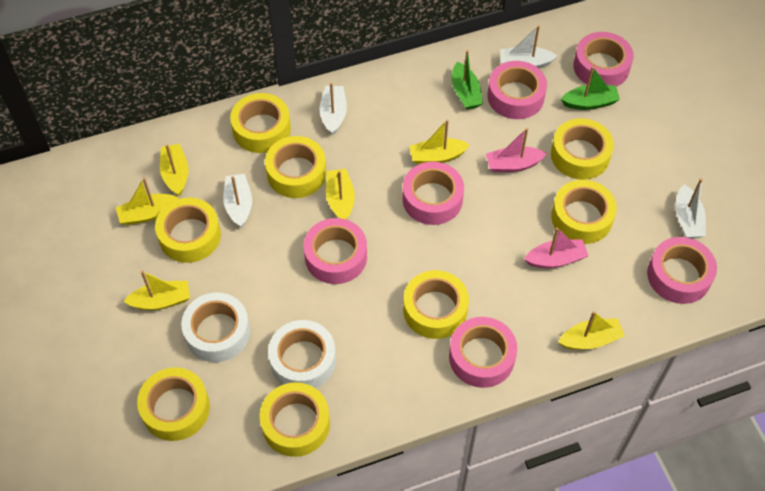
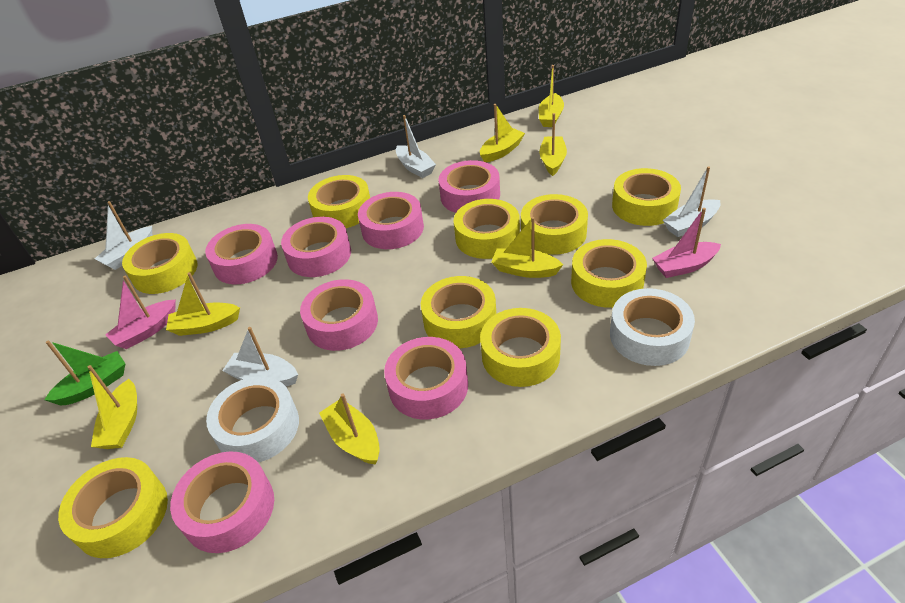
green boat: [452,50,483,110] [561,66,620,110] = 2 -> [44,340,125,406] = 1
pink tape: [304,218,367,284] [402,162,464,225] [449,317,517,388] [487,61,547,119] [573,32,634,87] [647,237,717,304] = 6 -> [170,451,274,553] [205,224,278,284] [281,217,351,277] [300,279,378,351] [358,192,424,249] [384,337,468,419] [439,160,500,213] = 7
yellow boat: [116,178,178,225] [123,271,190,310] [160,144,188,196] [326,169,355,219] [409,119,470,165] [558,311,625,350] = 6 -> [87,365,137,449] [166,272,240,336] [319,393,380,465] [480,104,525,162] [491,217,563,278] [539,65,564,127] [539,113,567,176] = 7
yellow tape: [137,368,210,441] [155,198,221,263] [230,93,291,153] [260,382,330,457] [265,136,327,198] [403,270,469,339] [551,118,614,180] [551,180,617,244] = 8 -> [58,457,168,558] [122,233,197,294] [308,175,370,228] [421,276,496,348] [454,199,520,259] [480,308,561,387] [521,194,588,255] [571,239,647,308] [612,168,681,226] = 9

